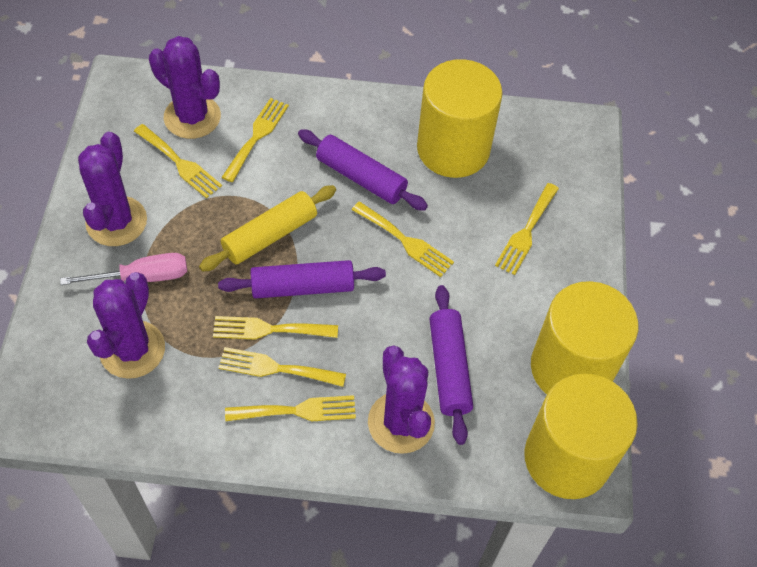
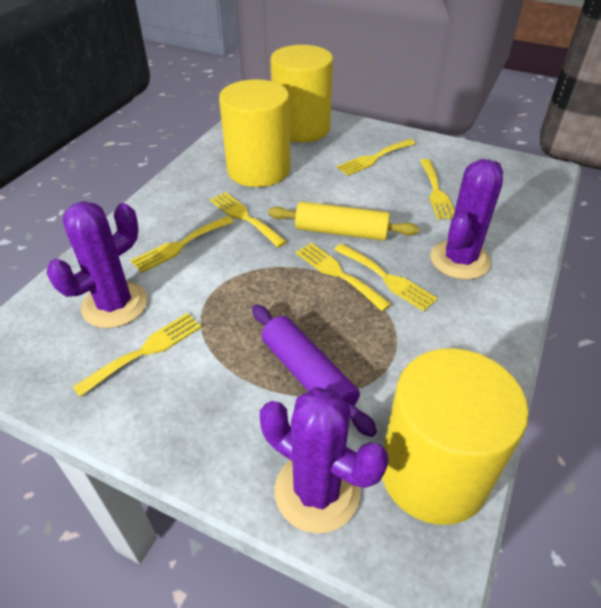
pink screwdriver: [60,253,187,285] = 1 -> none = 0
purple cactus: [78,132,147,246] [87,272,165,379] [149,36,221,139] [368,345,435,454] = 4 -> [47,201,147,328] [260,387,389,533] [430,159,503,280] = 3
purple rolling pin: [218,260,386,299] [298,129,428,211] [429,285,473,445] = 3 -> [252,304,377,437] = 1

